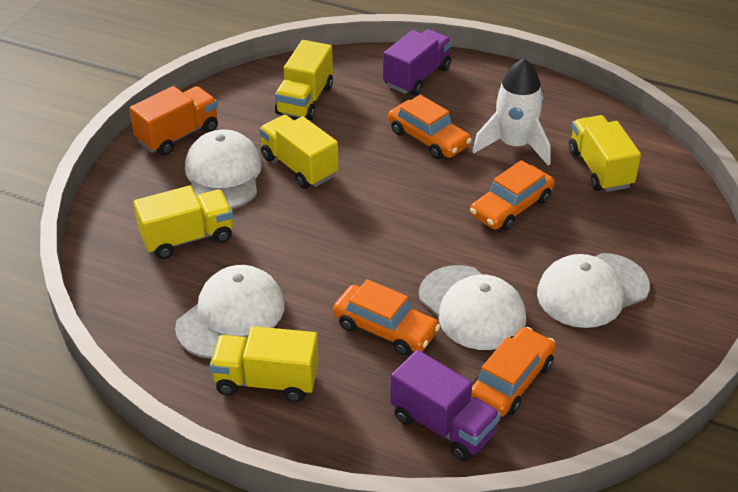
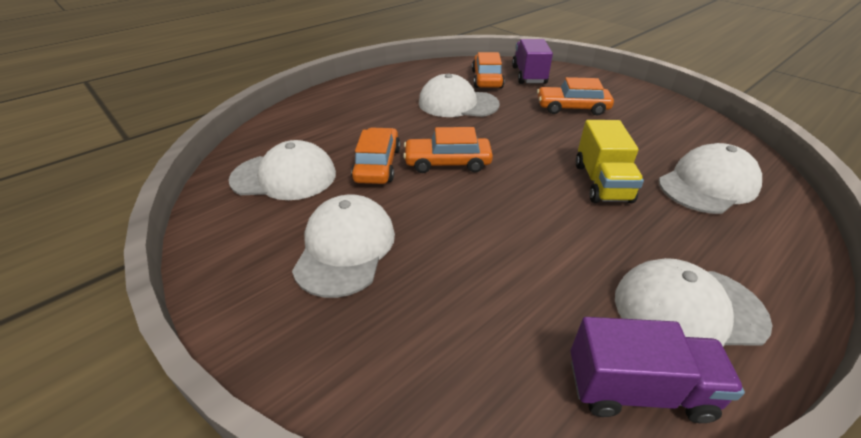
orange truck: [129,86,218,156] = 1 -> none = 0
white cap: [175,265,285,359] [185,130,262,209] [419,265,526,350] [537,253,650,328] = 4 -> [229,140,336,200] [292,195,395,298] [419,74,500,117] [615,258,772,347] [659,143,762,214] = 5
white rocket: [472,58,550,166] = 1 -> none = 0
yellow truck: [133,186,233,259] [210,326,319,402] [259,115,339,189] [275,40,333,121] [569,115,641,192] = 5 -> [576,120,644,203] = 1

